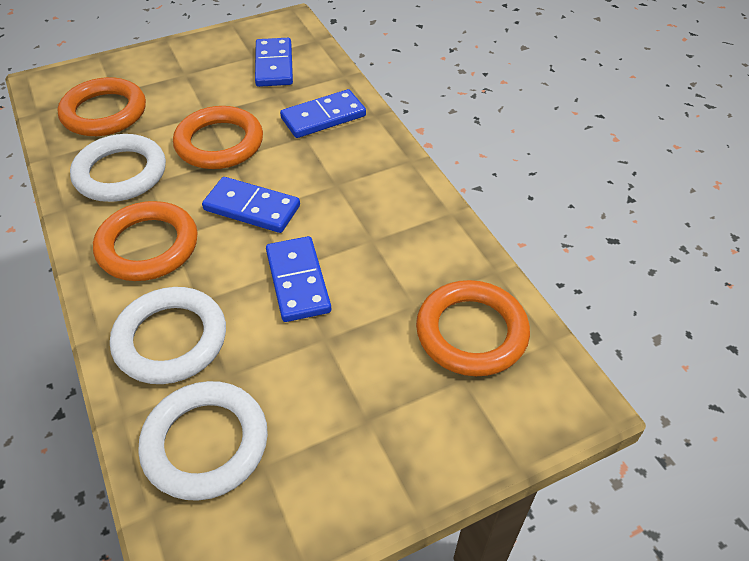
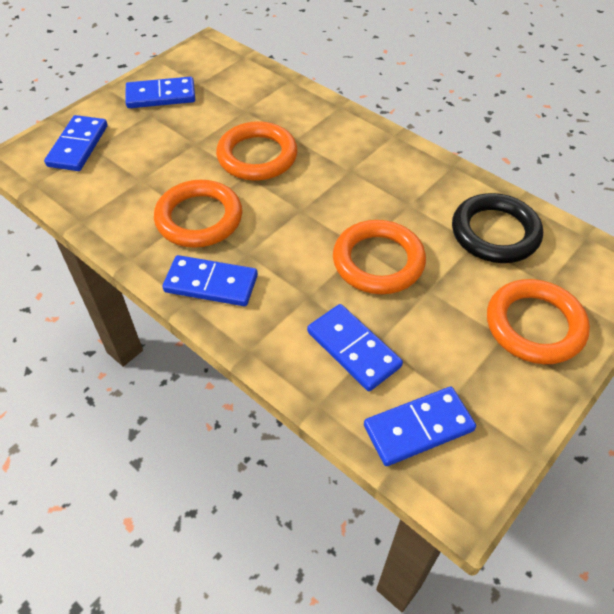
black ring: none = 0 -> [452,193,543,263] = 1
blue domino: [202,177,300,233] [255,38,293,87] [266,236,331,322] [280,89,366,138] = 4 -> [44,115,108,171] [125,77,195,108] [162,255,258,306] [307,304,403,391] [364,387,476,466] = 5
white ring: [70,134,166,202] [110,287,226,384] [138,381,268,501] = 3 -> none = 0

